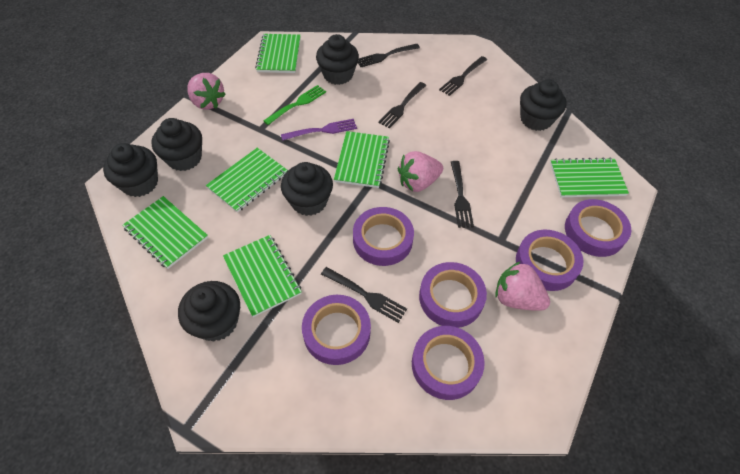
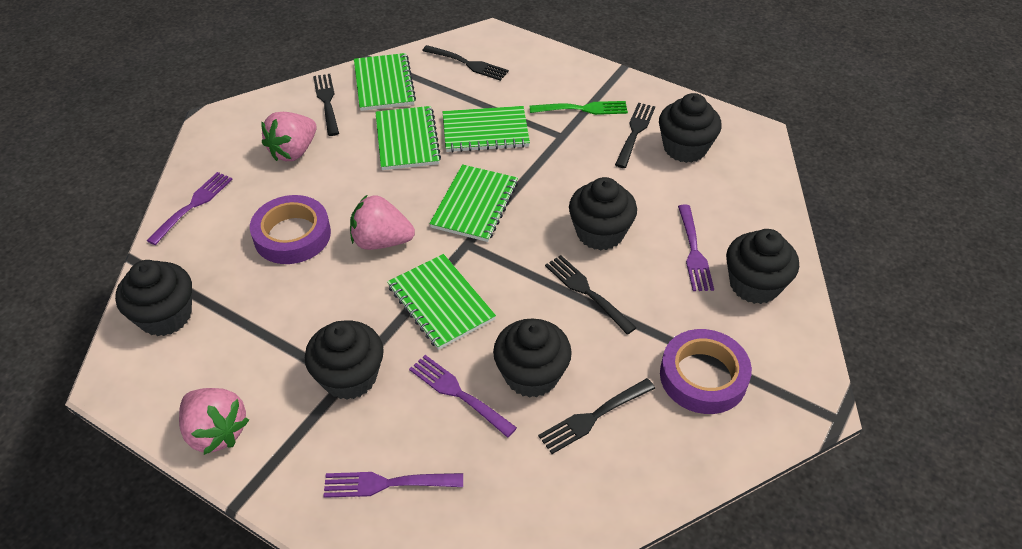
green notebook: [122,196,208,269] [206,148,288,213] [223,235,302,317] [255,34,301,73] [334,131,390,188] [550,157,629,197] = 6 -> [354,53,416,111] [375,106,441,170] [387,254,496,350] [429,164,518,242] [443,106,530,152] = 5
purple fork: [281,119,357,141] = 1 -> [146,172,233,245] [323,472,463,498] [409,355,517,438] [678,205,714,291] = 4
purple tape: [302,295,371,365] [353,207,414,266] [412,326,485,400] [419,262,487,328] [516,230,583,291] [565,199,631,257] = 6 -> [250,195,331,264] [660,329,752,414] = 2

